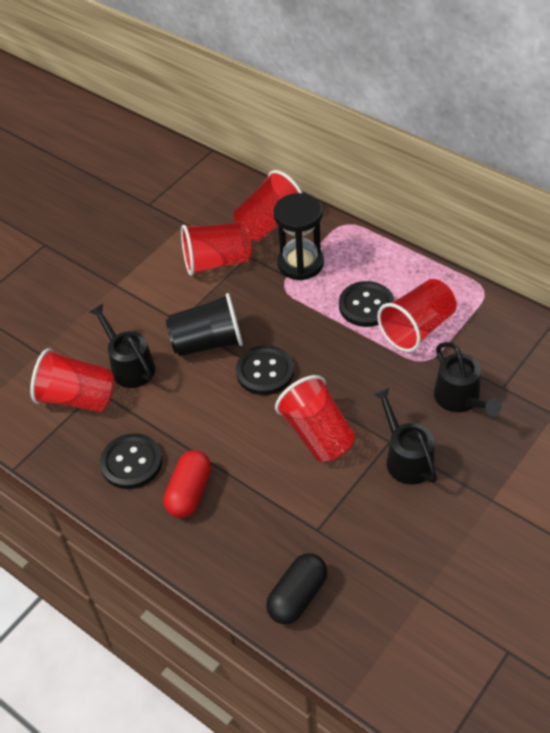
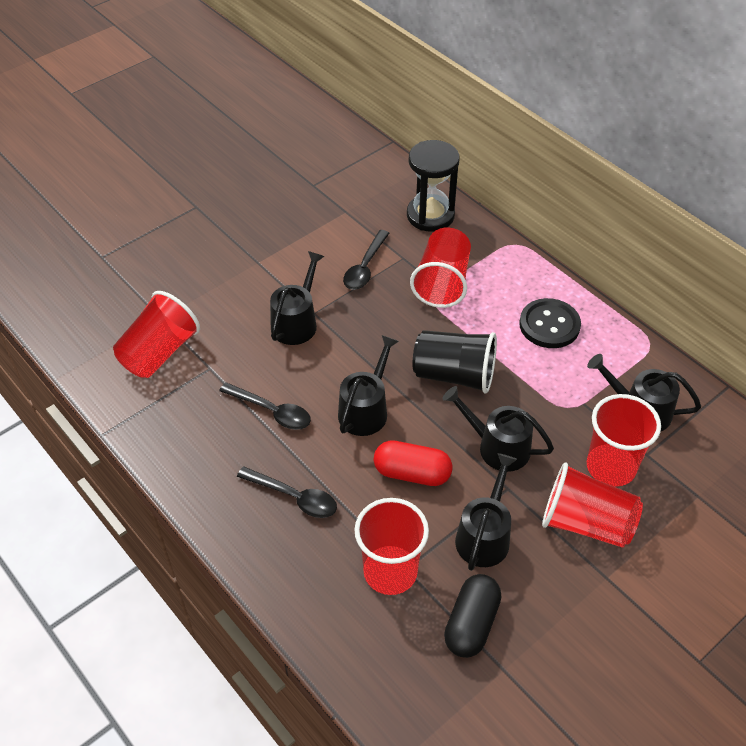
black button: [100,433,162,489] [236,345,294,395] [339,281,394,327] = 3 -> [519,298,581,348] = 1
black spoon: none = 0 -> [219,382,311,430] [237,467,337,518] [343,230,389,290] = 3
black watering can: [89,304,155,388] [373,387,437,485] [434,342,502,416] = 3 -> [270,251,325,345] [338,335,399,436] [442,386,554,472] [455,453,517,571] [587,354,701,431] = 5

